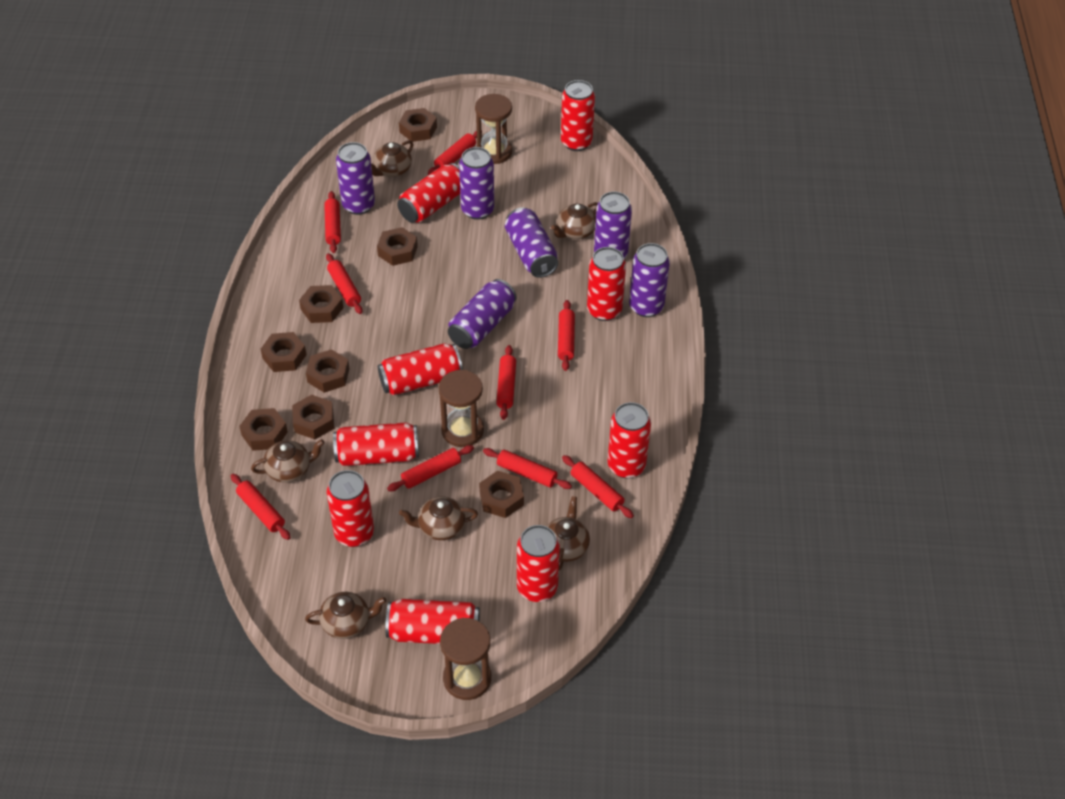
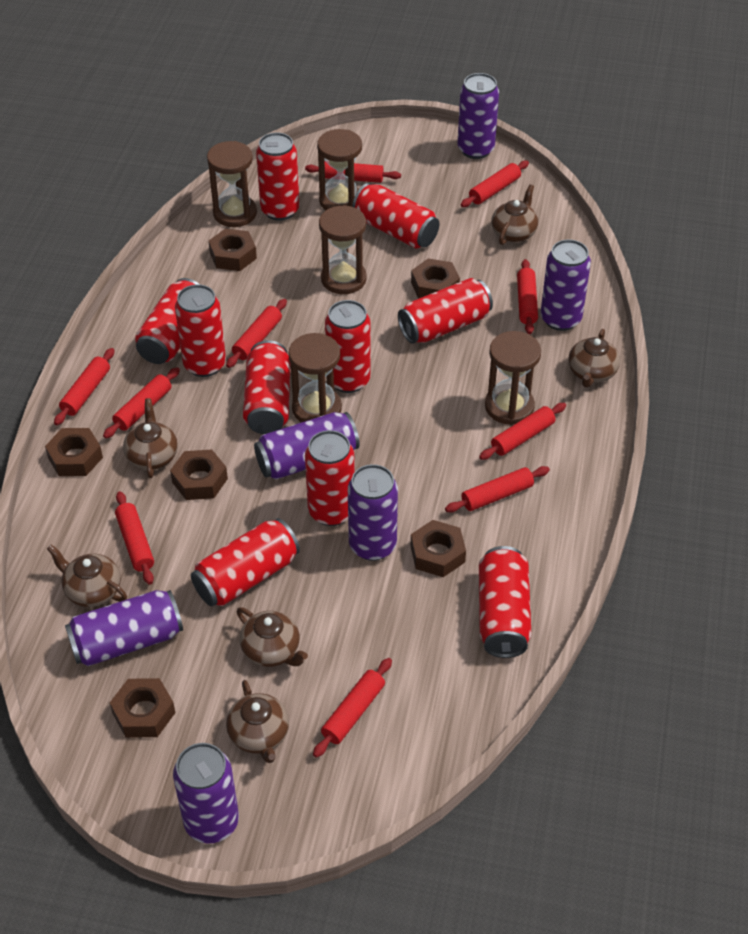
brown hourglass: [439,370,484,447] [440,618,491,700] [475,94,512,164] = 3 -> [207,141,257,227] [289,333,342,422] [317,129,362,210] [319,205,367,294] [485,331,541,425] = 5
brown nut: [239,408,288,451] [261,332,307,372] [292,395,334,439] [299,285,343,323] [306,349,349,393] [377,227,418,266] [399,108,437,142] [479,471,524,518] = 8 -> [45,428,103,476] [110,678,175,738] [170,450,228,500] [208,229,257,271] [411,258,460,299] [411,520,466,577] = 6
red can: [326,470,374,547] [333,422,419,466] [378,343,463,395] [385,599,480,644] [397,163,460,223] [517,525,560,602] [561,80,595,151] [587,247,626,321] [608,402,651,478] = 9 -> [135,278,200,364] [175,284,226,377] [191,518,300,606] [243,340,291,434] [256,132,299,221] [305,430,355,526] [325,300,371,393] [352,183,439,248] [398,278,493,344] [479,546,531,658] = 10
red rolling pin: [231,474,291,540] [324,191,341,253] [326,253,363,314] [387,445,474,491] [428,130,477,175] [483,448,572,489] [496,345,516,420] [558,300,575,371] [562,455,634,518] = 9 -> [54,348,115,425] [103,367,180,438] [115,491,154,585] [226,299,287,368] [305,161,401,183] [313,658,392,758] [445,466,550,513] [461,161,529,207] [479,403,566,460] [517,259,538,334] = 10

